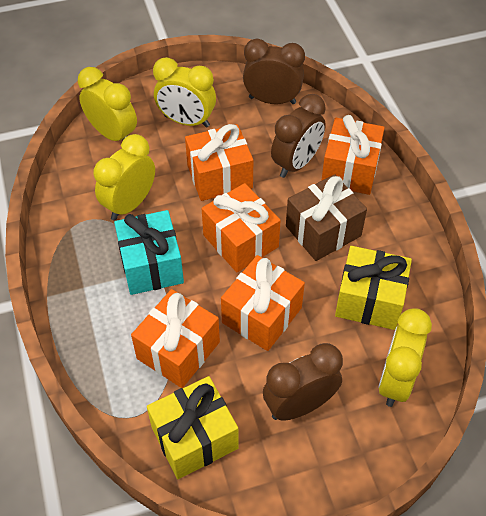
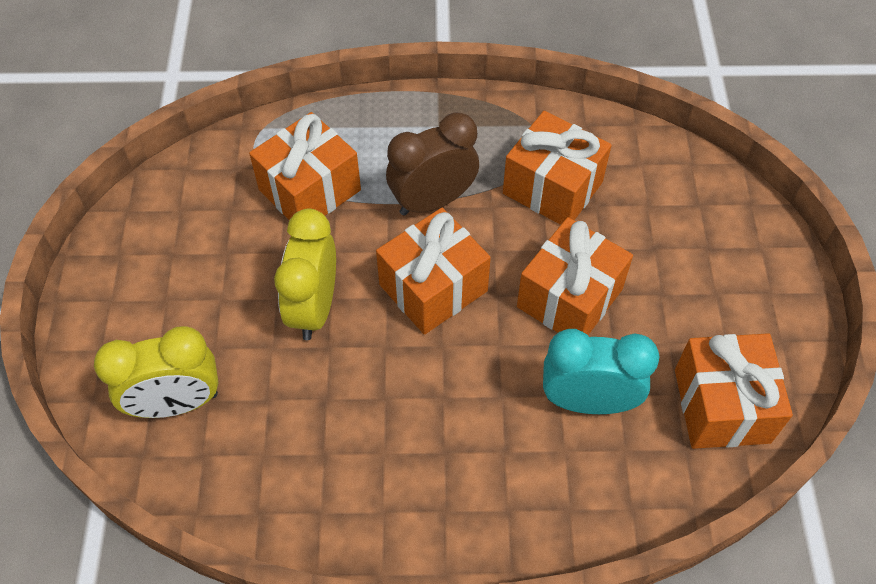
brown clock: [243,39,305,104] [263,343,343,421] [271,94,326,178] = 3 -> [386,112,479,216] = 1
brown gift: [286,174,367,261] = 1 -> none = 0
turquoise clock: none = 0 -> [543,329,659,414] = 1
turquoise gift: [114,210,184,295] = 1 -> none = 0
yellow clock: [78,67,137,141] [94,134,155,221] [153,57,216,128] [378,308,432,407] = 4 -> [94,326,219,418] [274,209,336,340] = 2
yellow gift: [147,376,239,479] [335,246,412,330] = 2 -> none = 0

